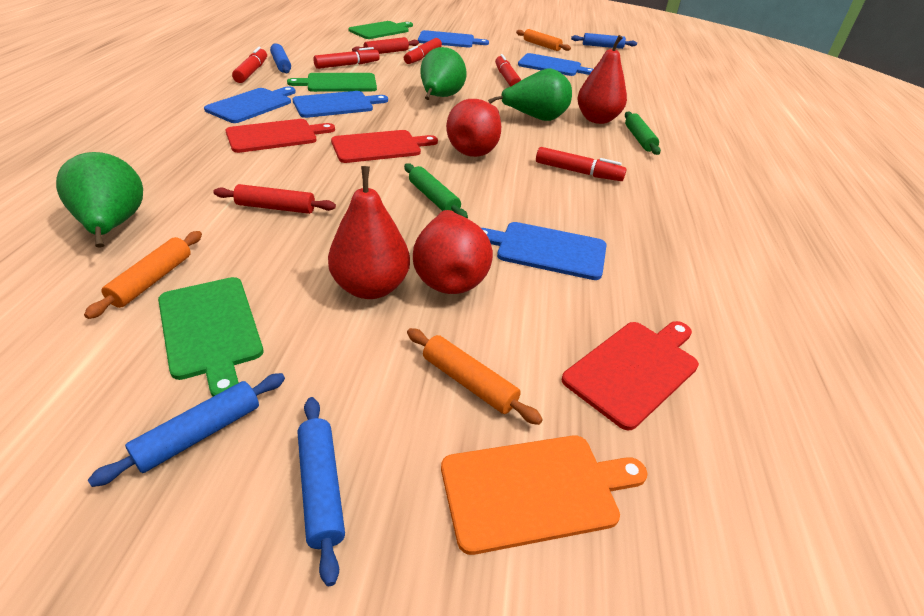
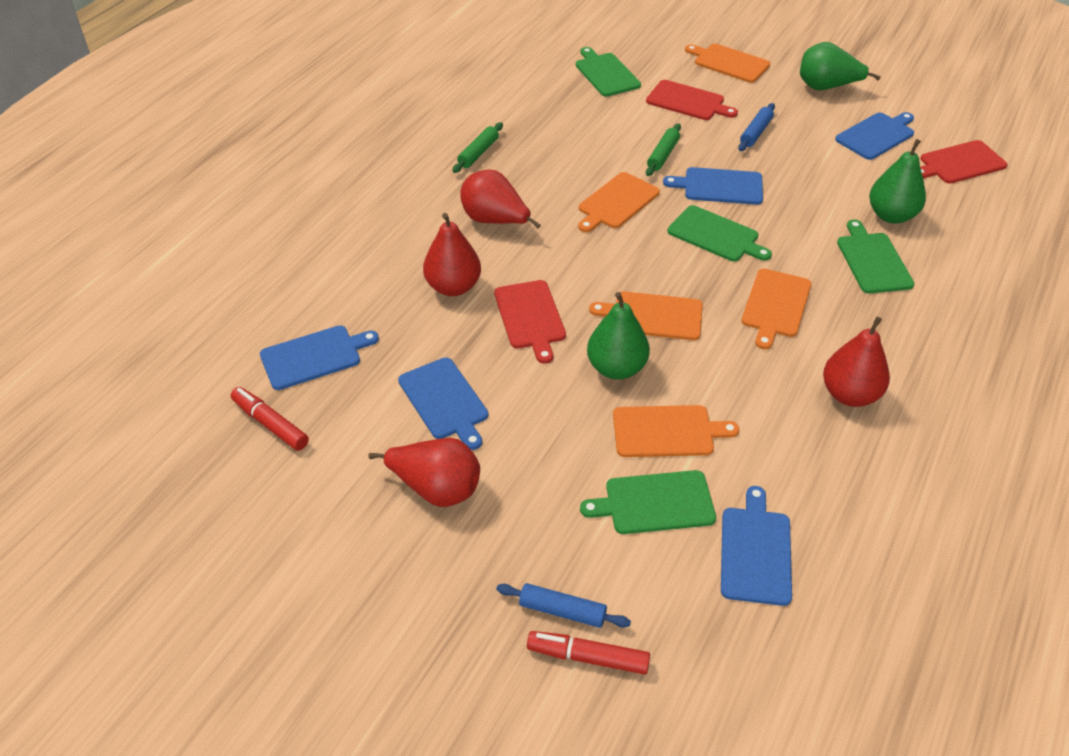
blue rolling pin: [88,373,285,487] [270,43,291,73] [298,397,345,586] [571,33,637,49] = 4 -> [496,583,631,628] [738,103,775,151] = 2
green cutting board: [158,277,263,397] [287,73,377,92] [348,21,413,39] = 3 -> [576,47,641,97] [580,470,716,534] [668,205,772,262] [837,220,915,293] = 4
orange cutting board: [441,435,648,555] = 1 -> [578,172,660,232] [589,291,703,340] [613,405,739,457] [685,44,770,83] [741,269,811,350] = 5
orange rolling pin: [84,231,202,319] [407,328,543,425] [516,29,571,51] = 3 -> none = 0
red marker: [232,47,267,83] [313,47,380,69] [404,38,442,64] [495,54,521,87] [536,147,627,181] = 5 -> [231,387,309,451] [527,631,650,675] = 2
red rolling pin: [213,184,336,214] [352,37,419,54] = 2 -> none = 0

